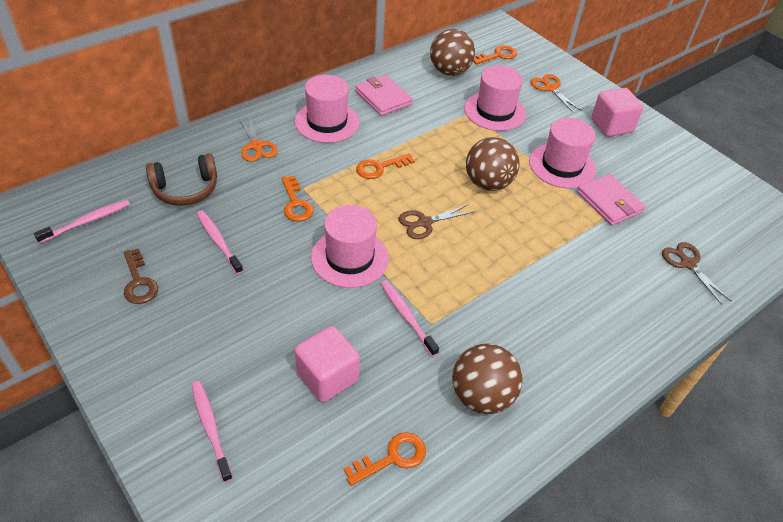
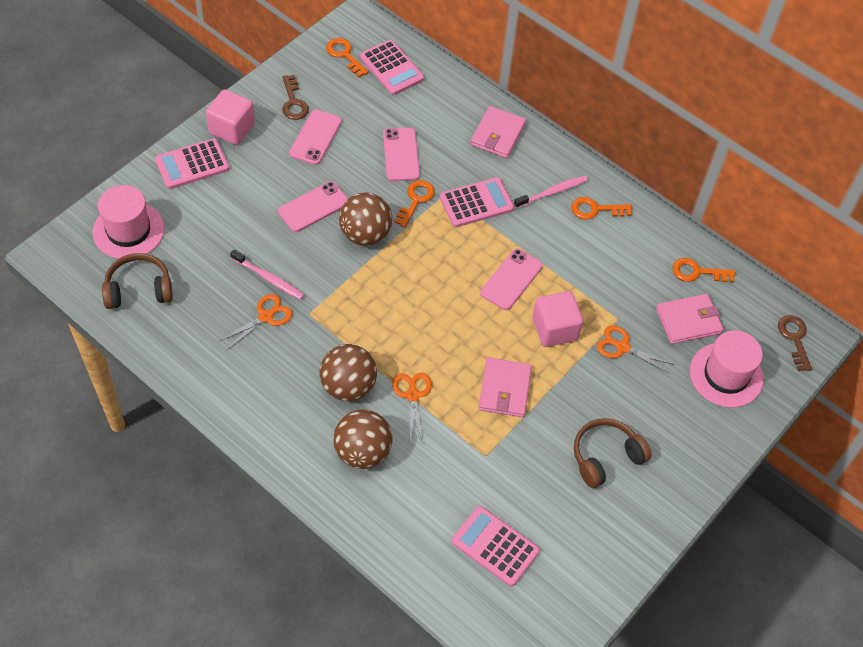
brown headphones: [146,153,217,206] = 1 -> [102,253,173,309] [574,418,652,488] = 2
brown key: [124,248,158,304] = 1 -> [282,75,309,120] [778,315,812,371] = 2
brown scissors: [399,204,475,239] [662,242,732,305] = 2 -> none = 0
orange scissors: [239,115,278,162] [531,74,582,113] = 2 -> [220,294,293,350] [392,373,432,443] [597,325,675,374] = 3
pink calculator: none = 0 -> [155,138,229,189] [360,40,424,95] [440,177,514,227] [451,506,540,586] = 4
pink hat: [295,75,360,143] [311,205,389,288] [464,65,526,131] [529,118,596,188] = 4 -> [92,185,164,259] [690,331,764,407] = 2
pink phone: none = 0 -> [278,181,348,232] [289,109,342,165] [383,128,420,181] [480,249,543,310] = 4
pink toothbrush: [34,200,130,243] [191,381,233,482] [197,210,243,274] [380,280,439,356] = 4 -> [230,249,304,300] [514,175,588,208] = 2
pink wallet: [355,75,412,116] [577,174,646,225] = 2 -> [470,106,526,158] [479,357,532,417] [656,294,723,344] = 3

